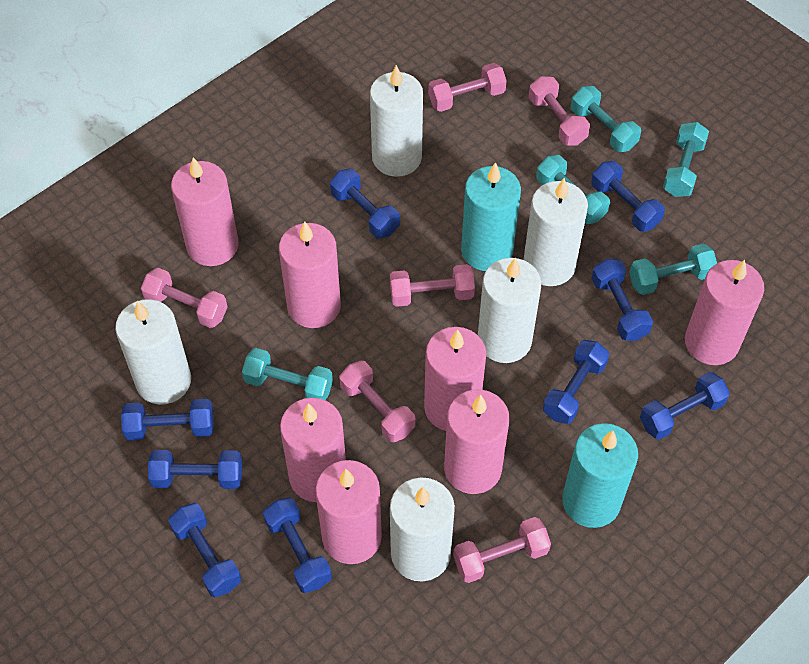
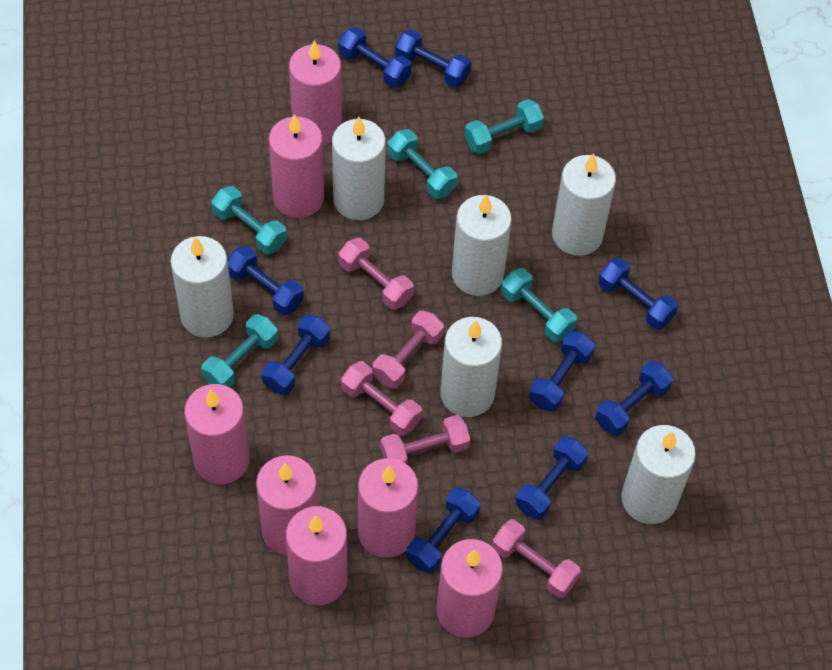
pink dumbbell: [141,268,227,328] [339,361,416,442] [390,264,475,307] [428,63,507,112] [453,517,551,583] [529,76,590,146] = 6 -> [339,238,414,310] [341,361,422,436] [372,311,444,389] [380,415,470,464] [492,519,581,598] = 5
turquoise candle: [461,162,521,271] [562,423,638,528] = 2 -> none = 0
white candle: [115,299,191,405] [370,65,423,177] [390,477,455,582] [478,258,541,363] [523,178,588,286] = 5 -> [171,236,234,338] [332,117,386,220] [440,317,502,417] [452,195,512,296] [552,154,616,256] [621,425,696,524] = 6

